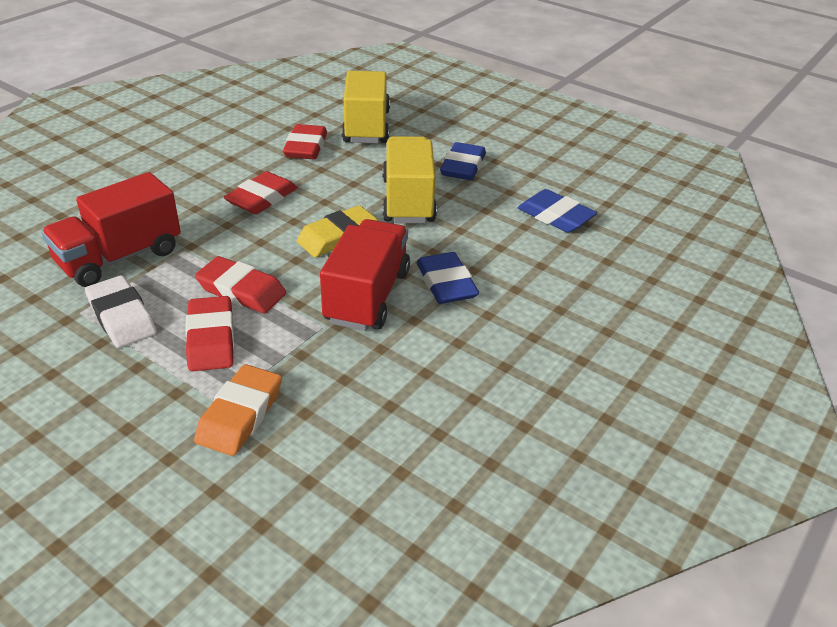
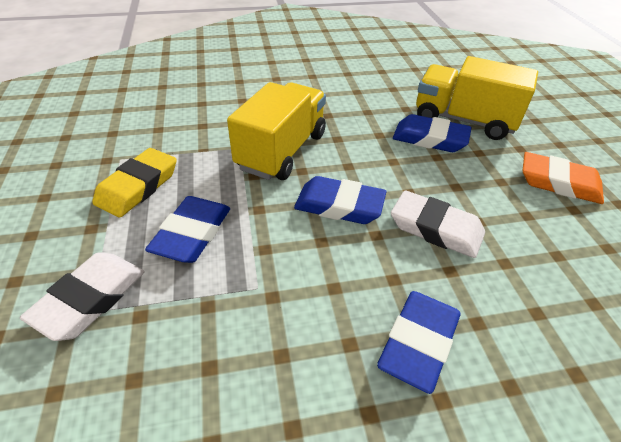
blue eraser: [417,252,479,304] [440,142,486,180] [518,189,597,233] = 3 -> [145,196,230,263] [294,176,387,224] [377,291,461,394] [393,114,472,152] = 4
red eraser: [185,296,234,371] [195,256,286,314] [224,171,298,214] [283,124,327,160] = 4 -> none = 0
red truck: [41,172,181,287] [320,219,410,331] = 2 -> none = 0
white eraser: [85,275,157,348] = 1 -> [20,252,144,341] [391,190,485,258] = 2

